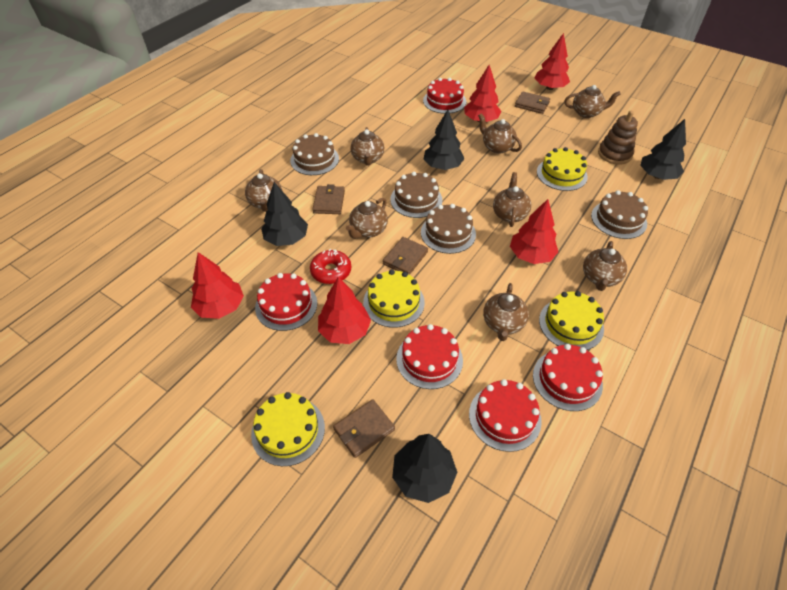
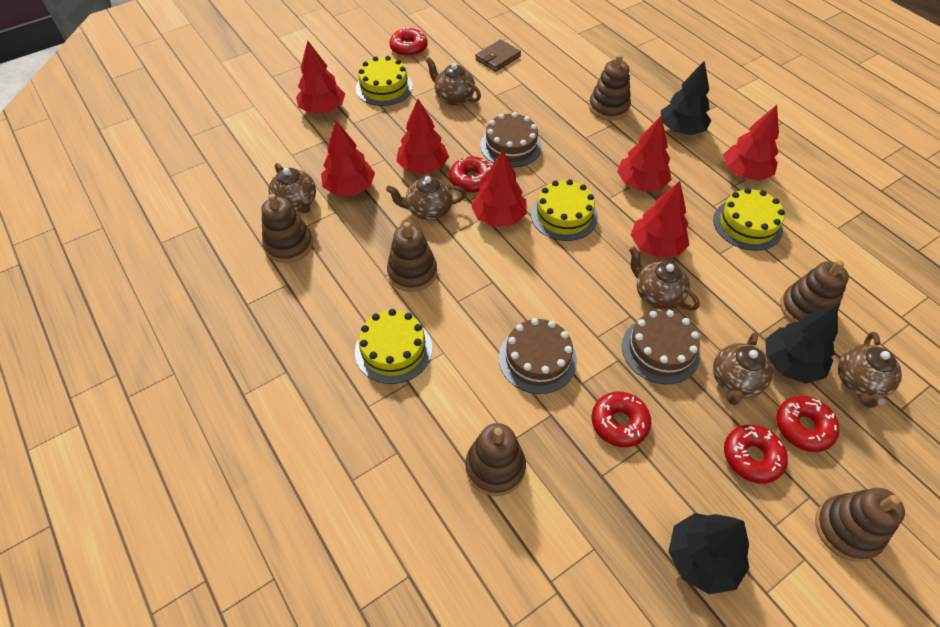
black tree: [261,182,308,246] [392,434,457,503] [424,110,464,170] [640,119,686,180] = 4 -> [661,60,711,135] [668,513,750,594] [766,305,838,384] = 3
brown cake: [290,133,339,175] [390,172,442,218] [421,204,476,254] [591,190,648,239] = 4 -> [480,112,542,168] [499,318,577,394] [622,310,700,385] = 3
brown stacking toy: [598,111,638,165] = 1 -> [261,194,313,263] [387,222,437,292] [465,423,526,496] [589,54,631,121] [780,260,849,323] [815,488,905,562] = 6
brown teapot: [245,169,283,212] [346,198,388,239] [350,127,384,166] [478,113,522,154] [483,283,529,341] [493,172,531,227] [564,85,620,118] [583,241,627,291] = 8 -> [268,163,316,213] [386,176,466,220] [426,57,481,105] [629,247,700,310] [713,332,773,405] [838,332,902,408] = 6
brown wallet: [313,184,345,214] [333,399,395,458] [383,237,428,275] [515,91,550,114] = 4 -> [475,39,521,72] = 1
red cake: [255,273,317,331] [396,324,463,389] [423,78,466,114] [469,379,542,452] [533,344,603,411] = 5 -> none = 0
red donut: [310,249,351,284] = 1 -> [390,28,428,57] [449,156,492,193] [591,392,651,447] [724,425,788,484] [776,396,839,452] = 5
red tree: [191,252,244,319] [318,277,371,344] [464,65,502,123] [510,199,558,264] [535,33,570,90] = 5 -> [296,41,345,114] [321,120,375,196] [396,99,449,175] [471,150,527,227] [617,116,672,192] [630,181,689,258] [723,105,779,181] = 7

